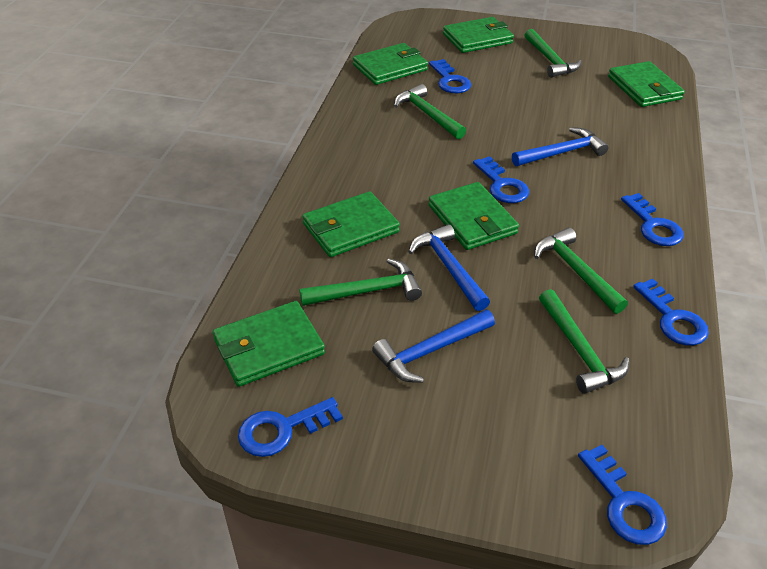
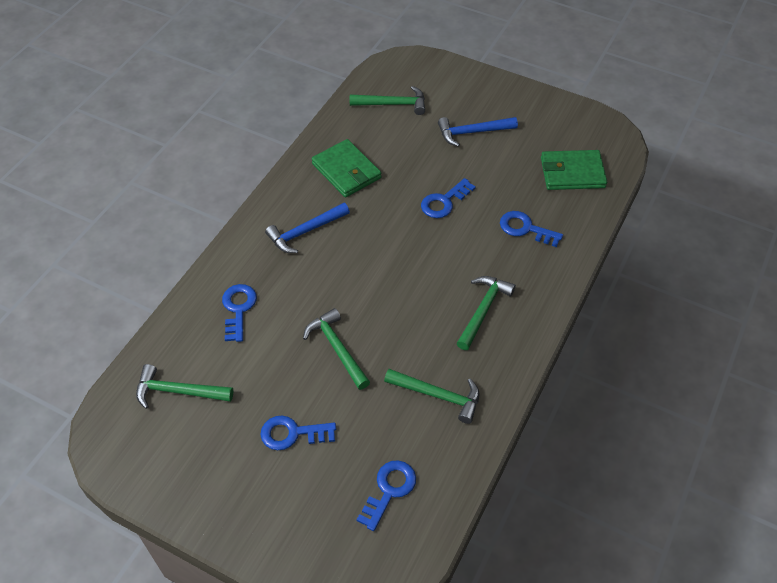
blue hammer: [372,309,495,383] [408,224,490,311] [512,127,609,166] = 3 -> [265,203,350,253] [438,117,518,147] = 2
blue key: [238,397,343,457] [429,59,471,93] [473,156,529,203] [578,445,667,545] [621,193,684,246] [633,279,709,346] = 6 -> [222,284,257,342] [261,416,336,450] [357,460,416,531] [421,178,476,218] [500,211,563,247] = 5
green wallet: [213,301,325,387] [302,191,400,257] [353,43,428,85] [428,182,519,250] [443,17,514,53] [608,61,685,107] = 6 -> [312,139,381,197] [541,150,607,190] = 2

